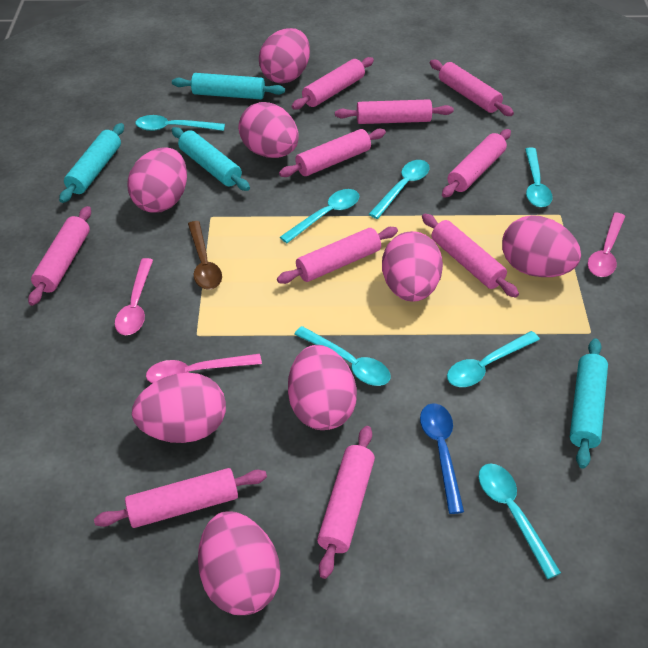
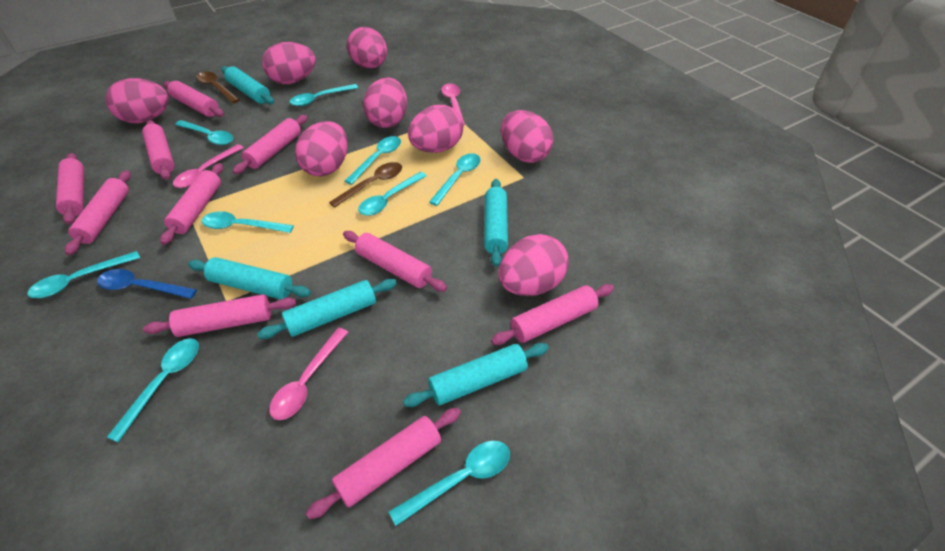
brown spoon: [188,221,222,290] = 1 -> [196,71,240,103] [329,162,402,208] = 2
turquoise rolling pin: [59,123,124,203] [172,73,285,99] [172,127,250,191] [570,338,608,469] = 4 -> [188,257,311,299] [221,66,274,105] [257,279,397,339] [403,343,549,407] [484,179,508,267] = 5
turquoise spoon: [135,115,225,131] [280,189,360,243] [294,326,390,386] [369,160,430,219] [447,331,540,387] [479,463,561,579] [525,147,552,207] = 7 -> [27,251,140,298] [107,338,199,442] [175,120,233,145] [201,211,294,233] [289,84,358,106] [345,136,401,185] [358,172,427,216] [389,441,510,526] [429,153,481,206] = 9

